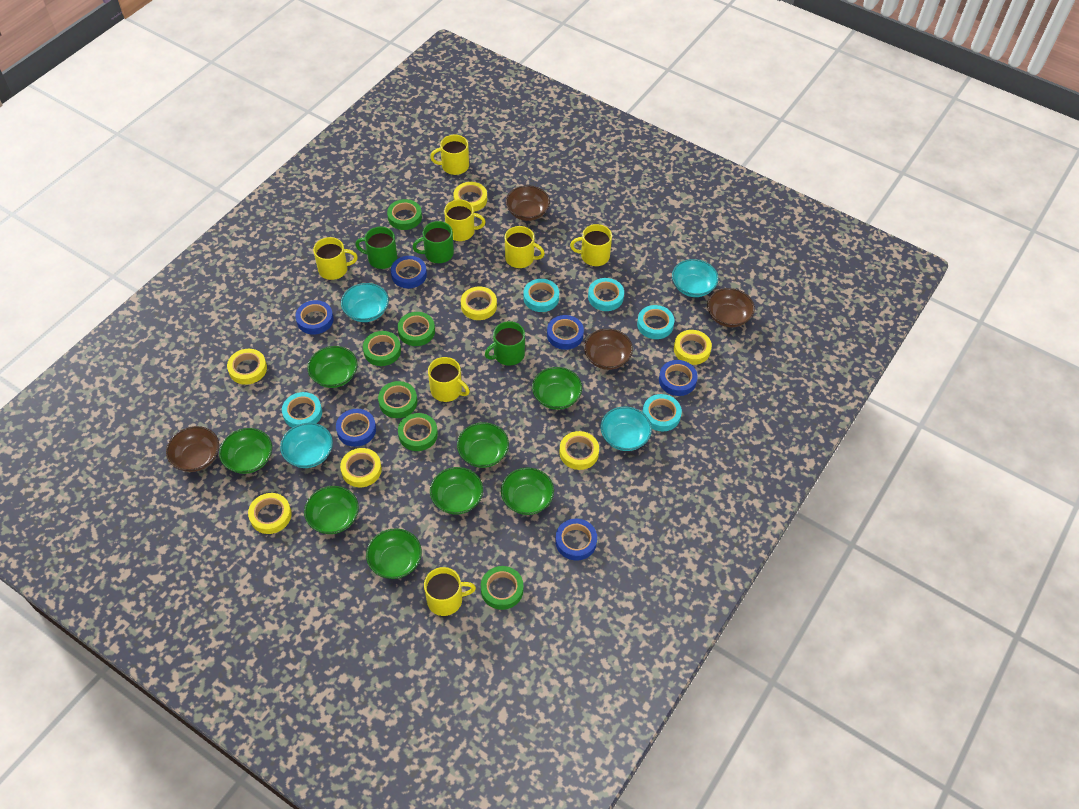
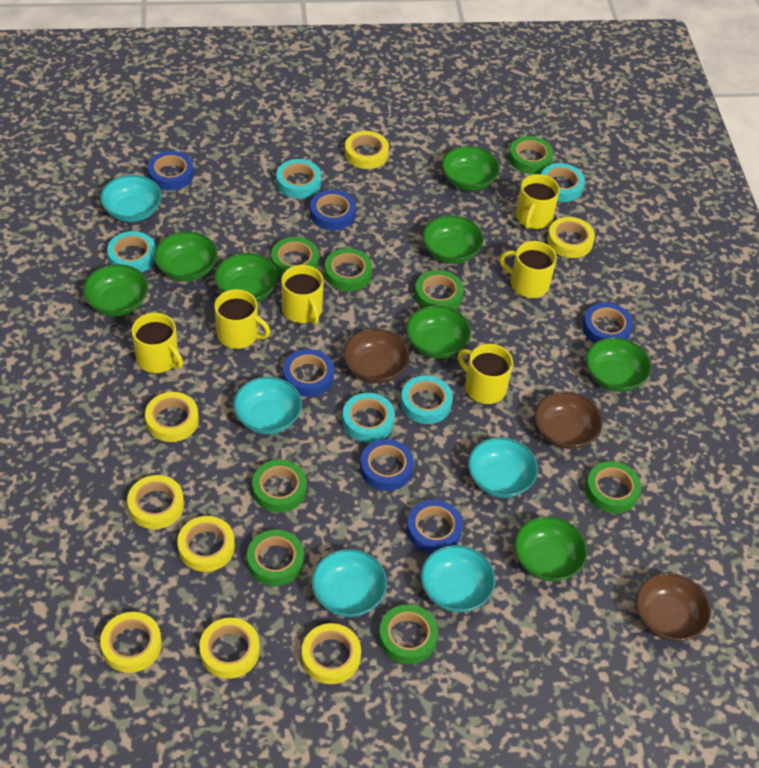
brown bowl: [166,426,219,472] [506,186,550,221] [584,329,633,370] [707,288,755,328] = 4 -> [344,329,410,383] [535,391,602,449] [636,573,711,641] = 3
green mug: [355,227,397,269] [413,221,454,263] [485,321,525,366] = 3 -> none = 0
green tape: [363,331,401,366] [378,381,417,418] [387,199,422,230] [398,312,435,346] [398,413,438,451] [481,566,523,610] = 6 -> [247,530,304,586] [252,460,307,513] [271,237,319,276] [324,248,372,291] [379,604,438,664] [415,270,464,310] [509,136,553,174] [585,461,641,513] = 8
turquoise bowl: [280,423,333,468] [341,283,389,322] [601,407,652,451] [672,259,719,297] = 4 -> [100,175,162,222] [233,377,302,434] [312,549,387,617] [421,545,495,612] [468,437,538,498] = 5
yellow mug: [313,237,358,280] [424,567,476,616] [428,357,470,402] [430,135,469,175] [444,200,486,241] [505,226,545,268] [570,224,612,266] = 7 -> [132,313,183,373] [214,289,270,349] [281,265,324,324] [458,344,513,404] [500,241,557,298] [516,174,560,229] = 6
yellow tape: [227,349,267,385] [248,493,292,534] [340,448,382,487] [453,182,487,212] [461,287,497,320] [559,431,599,470] [674,330,712,365] = 7 -> [100,612,162,673] [127,475,184,529] [145,392,199,442] [177,516,235,572] [199,618,260,679] [302,623,361,684] [345,131,389,169] [547,217,595,258] = 8

